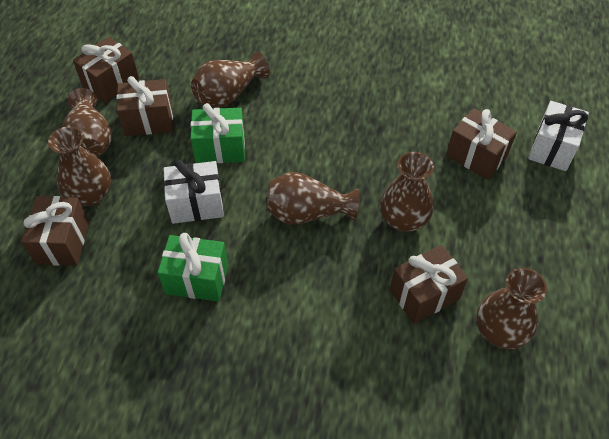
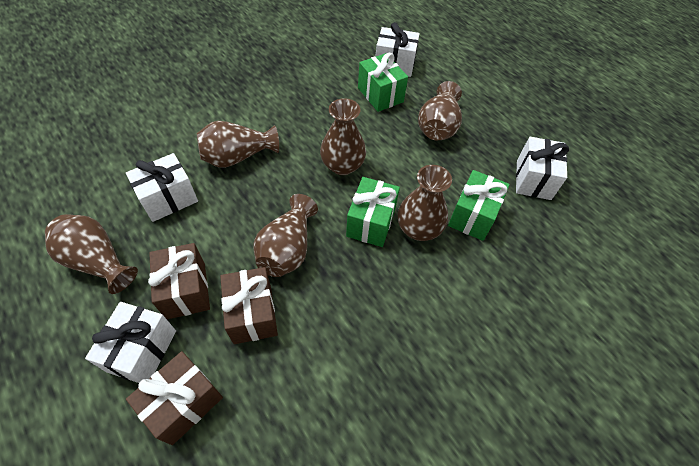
brown gift: [21,196,89,266] [73,37,139,103] [116,76,173,136] [390,245,468,324] [446,108,517,180] = 5 -> [126,351,223,445] [148,243,210,320] [220,267,278,344] = 3
green gift: [157,233,229,302] [190,103,245,163] = 2 -> [346,177,400,247] [358,53,408,112] [448,170,510,241] = 3
white gift: [163,160,224,224] [528,101,589,171] = 2 -> [85,302,176,383] [126,153,198,222] [375,22,420,77] [516,137,569,200] = 4

